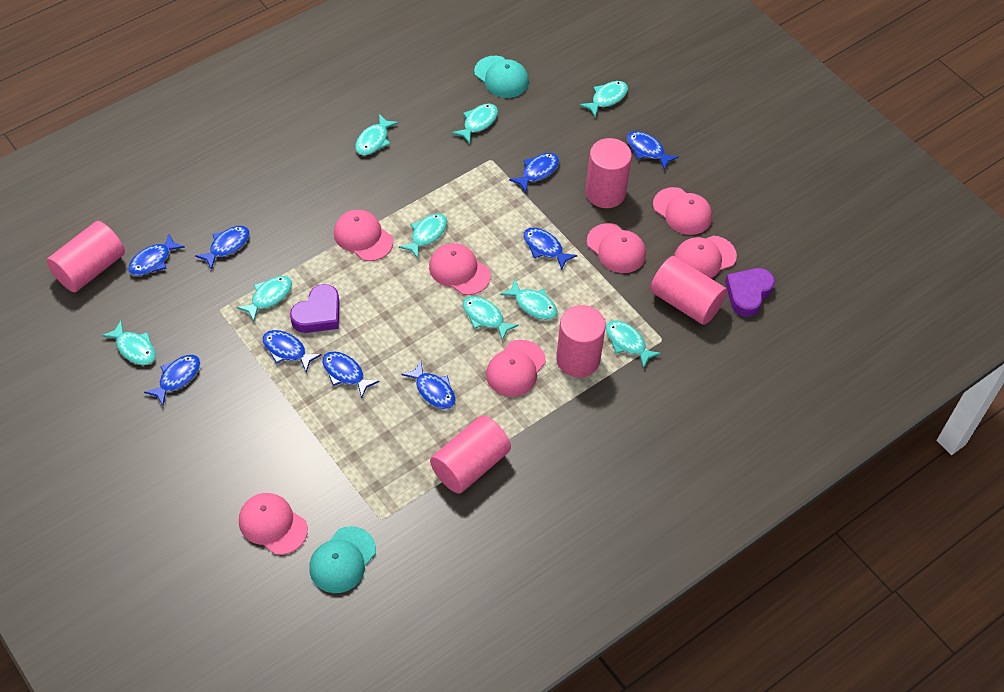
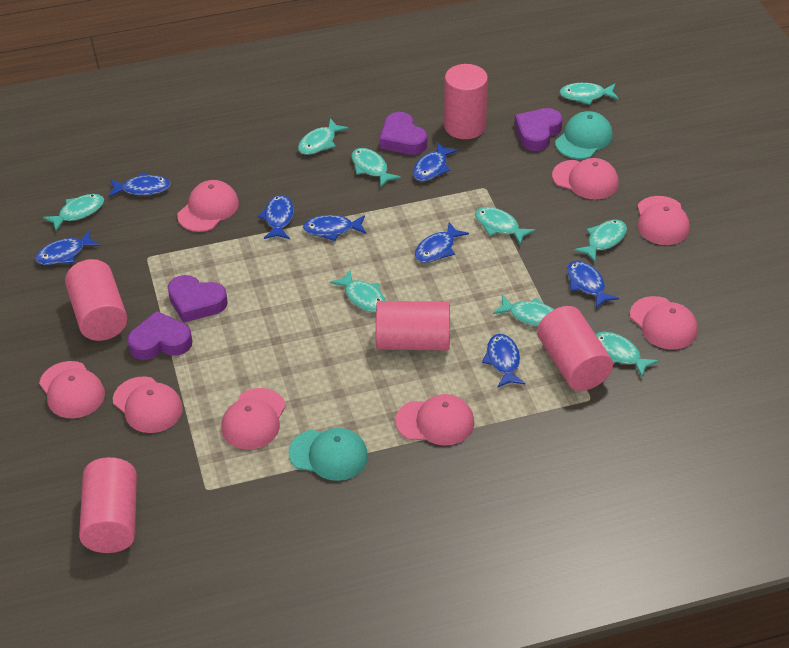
blue fish: [128,234,185,276] [144,355,200,406] [195,226,250,270] [263,330,322,372] [322,352,379,398] [402,361,456,409] [509,153,559,193] [523,228,577,270] [627,131,679,170] = 9 -> [35,230,100,265] [109,173,171,197] [258,195,294,239] [303,215,366,241] [413,142,458,181] [414,222,469,263] [482,334,526,388] [567,261,619,309] = 8
pink cap: [239,493,308,555] [334,210,393,261] [429,243,491,295] [486,340,546,397] [587,223,646,273] [653,187,712,235] [674,235,737,278] = 7 -> [39,361,105,418] [113,376,183,433] [177,180,239,232] [221,388,286,450] [395,394,475,446] [552,158,619,199] [630,296,698,350] [637,196,690,245] = 8
purple heart: [290,284,340,333] [725,268,775,317] = 2 -> [127,311,192,360] [168,275,228,323] [379,112,427,155] [514,108,563,151] = 4

